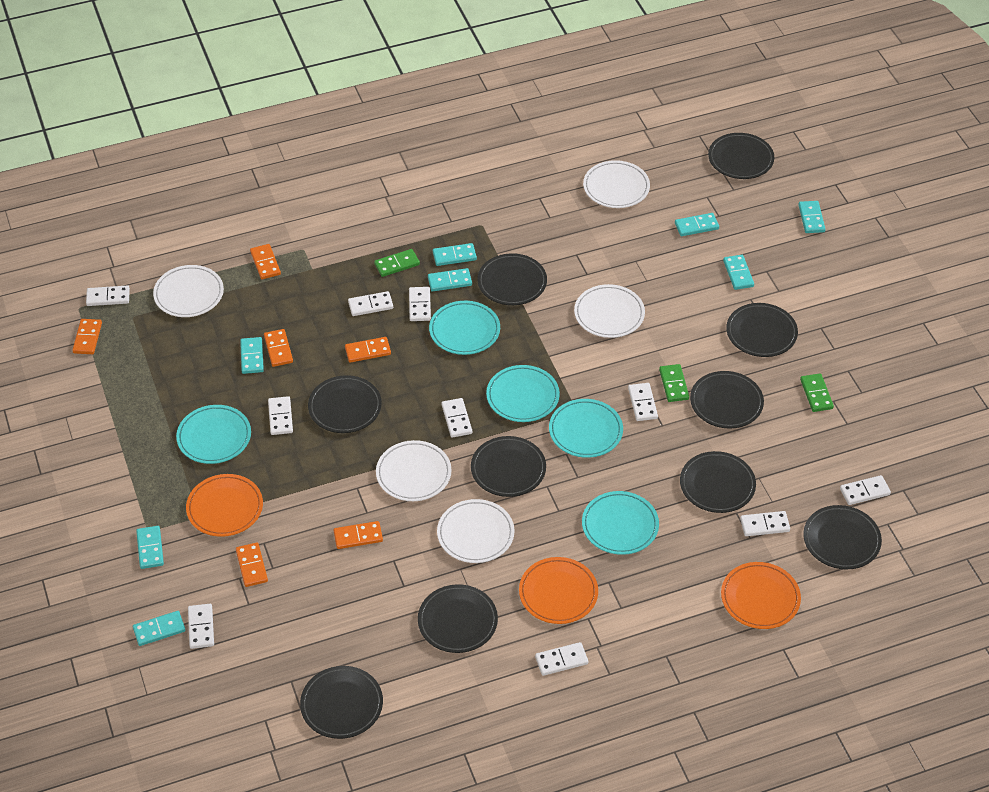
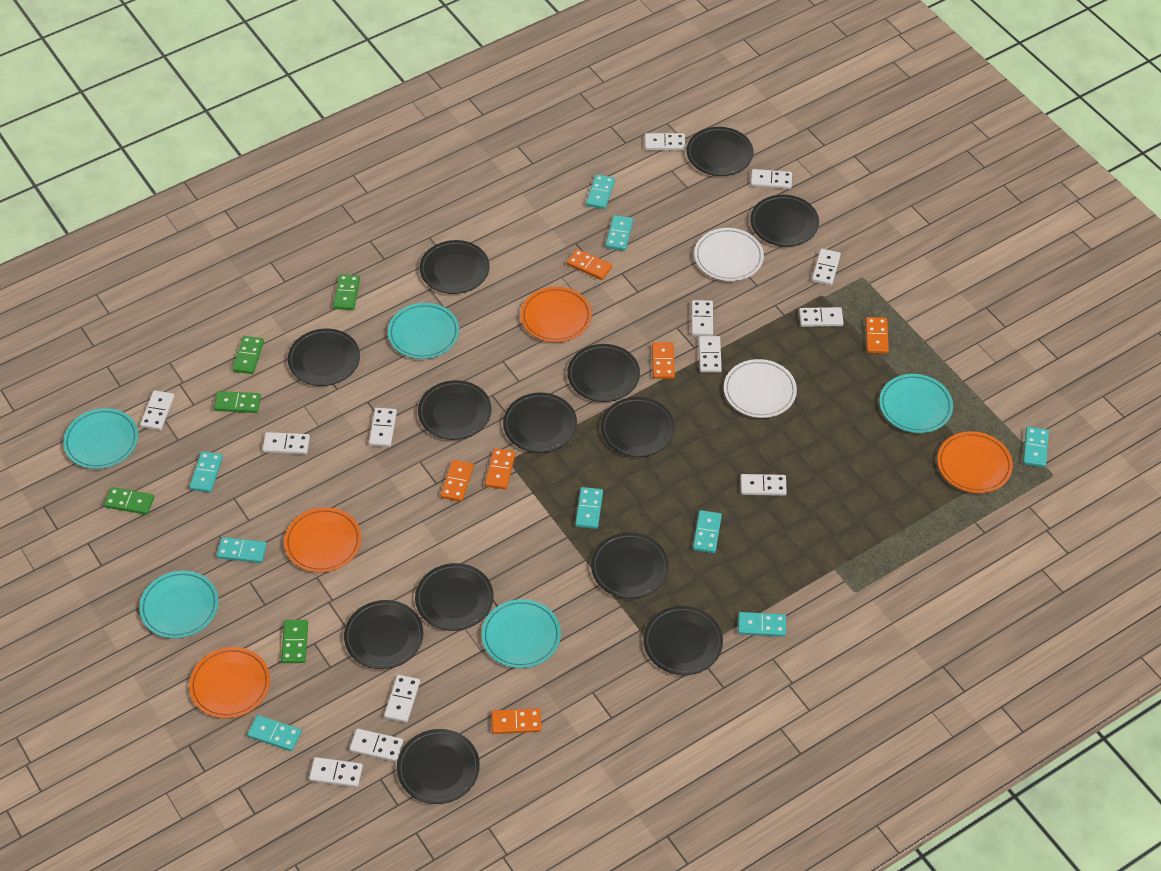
black plate: [300,666,383,739] [308,375,382,433] [418,584,498,653] [471,436,546,497] [477,253,547,305] [680,451,756,513] [690,371,764,428] [708,133,774,179] [726,303,798,357] [803,505,882,569] = 10 -> [288,329,360,386] [344,600,423,669] [397,729,480,804] [415,563,494,631] [418,380,491,440] [420,240,490,294] [503,393,577,453] [567,344,640,402] [591,533,669,599] [601,397,675,457] [643,606,723,675] [687,127,753,176] [750,195,819,247] = 13
green domino: [374,249,420,277] [659,364,689,402] [800,373,834,412] = 3 -> [104,487,154,515] [214,391,261,413] [232,336,264,374] [281,620,308,663] [333,274,360,310] = 5
orange plate: [186,474,263,537] [519,557,598,624] [721,562,801,629] = 3 -> [189,647,270,718] [284,507,361,573] [521,287,592,342] [937,431,1013,493] = 4
turquoise domino: [133,611,185,646] [136,526,164,569] [240,337,264,374] [428,268,472,291] [433,243,477,266] [675,213,719,236] [723,255,754,290] [798,201,825,233] = 8 -> [189,451,223,493] [216,537,267,563] [247,715,302,751] [575,487,603,529] [586,174,615,209] [606,215,633,251] [693,510,722,553] [738,612,786,637] [1023,427,1049,467] = 9
white domino: [86,285,130,306] [188,604,214,649] [268,396,293,435] [348,291,393,316] [409,287,431,321] [441,398,472,438] [535,642,588,676] [628,383,658,421] [740,511,790,536] [840,475,891,505] = 10 -> [140,390,174,430] [262,432,310,454] [309,757,363,787] [349,729,403,762] [369,408,397,447] [384,675,420,723] [645,133,685,150] [691,300,713,336] [698,336,722,373] [740,474,787,496] [751,169,792,189] [799,307,843,327] [812,249,841,286] = 13
white plate: [153,265,224,317] [376,440,452,501] [437,499,514,563] [574,284,645,338] [583,160,650,208] = 5 -> [694,228,764,281] [724,359,797,418] = 2

